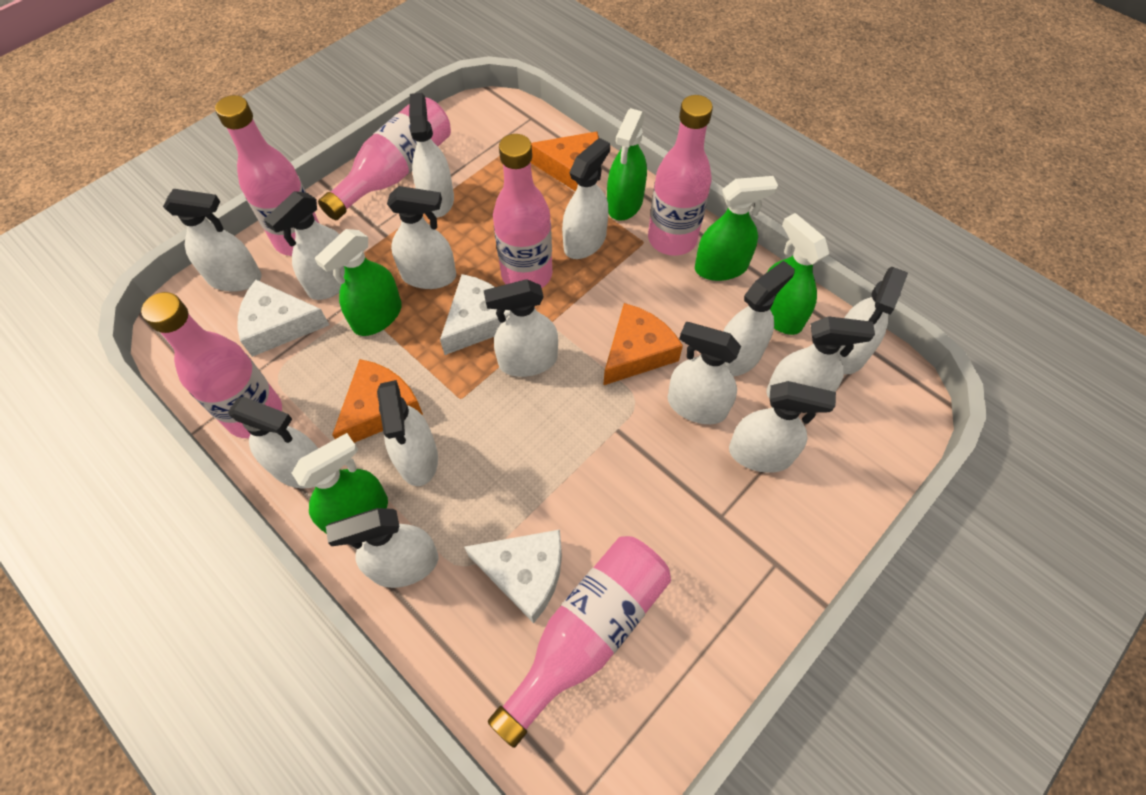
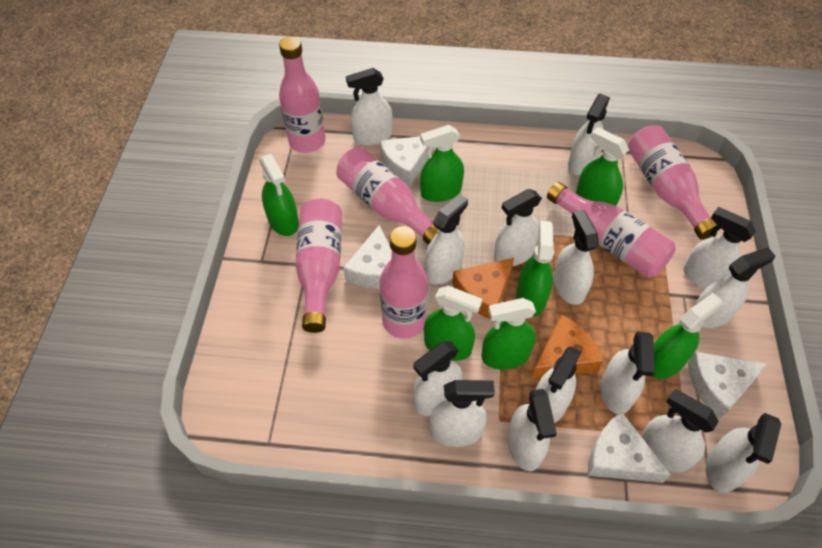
green spray bottle: [292,433,388,534] [314,229,402,336] [607,108,647,221] [695,176,778,281] [767,213,829,335] = 5 -> [259,154,299,236] [420,125,464,202] [424,286,482,361] [481,298,536,370] [516,221,554,316] [576,127,629,205] [651,293,722,379] = 7
orange cheese: [332,359,423,443] [531,131,599,191] [603,303,683,385] = 3 -> [452,258,514,319] [531,315,604,379] = 2
white cheese: [237,280,329,357] [440,274,511,355] [464,530,562,623] = 3 -> [343,225,392,288] [380,136,435,186] [588,412,671,483] [688,352,768,419] = 4

